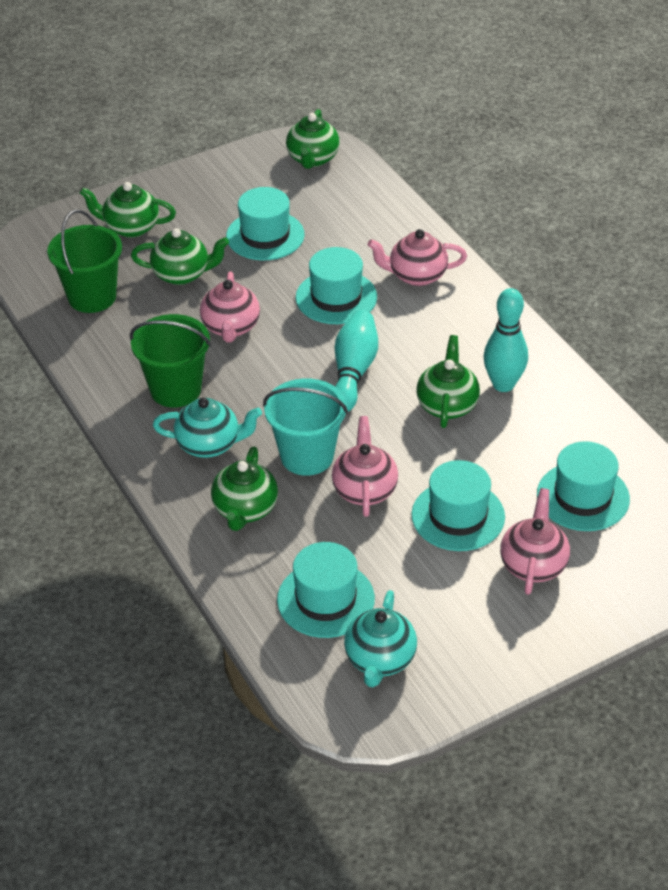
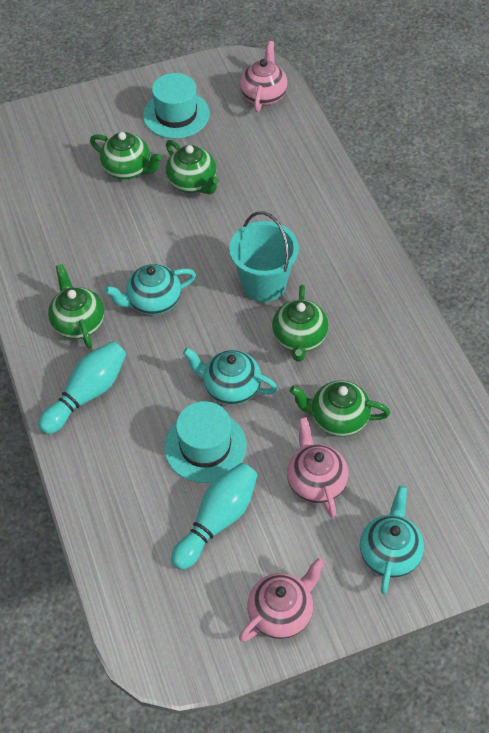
green bucket: [47,209,122,313] [130,314,211,408] = 2 -> none = 0
pink teapot: [200,271,260,342] [332,416,398,517] [367,229,467,286] [500,488,570,595] = 4 -> [239,557,325,642] [240,41,288,112] [287,417,348,518] = 3
turquoise hat: [226,187,305,261] [277,542,375,638] [296,247,377,324] [411,460,505,551] [537,441,630,531] = 5 -> [143,73,210,139] [164,401,247,483] = 2
turquoise teapot: [153,398,262,458] [344,590,417,687] = 2 -> [104,264,196,315] [183,348,278,405] [360,486,424,594] = 3

